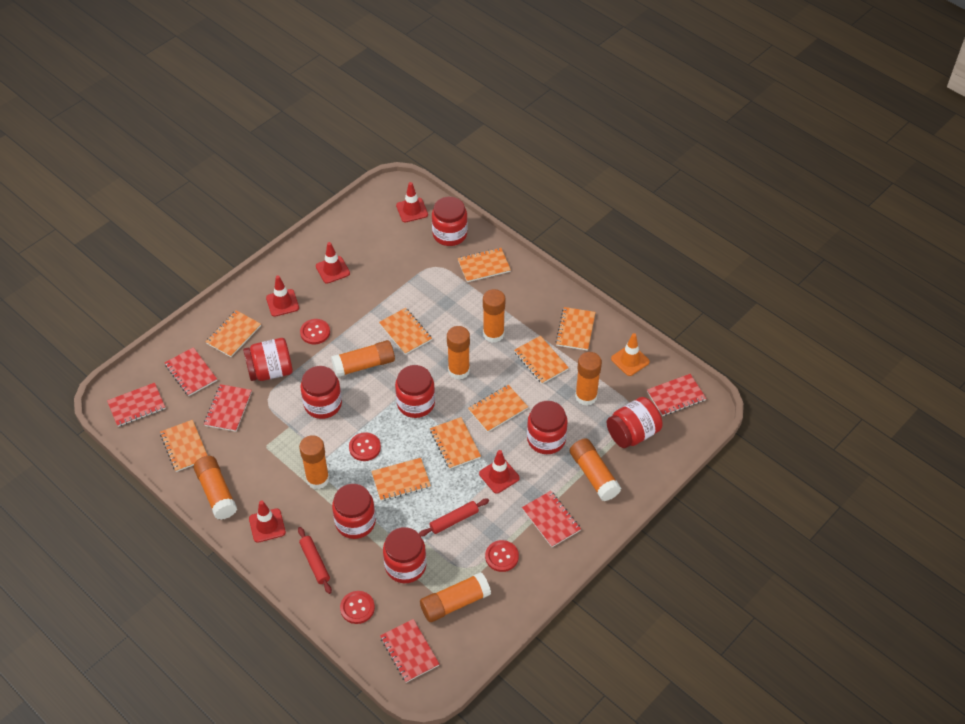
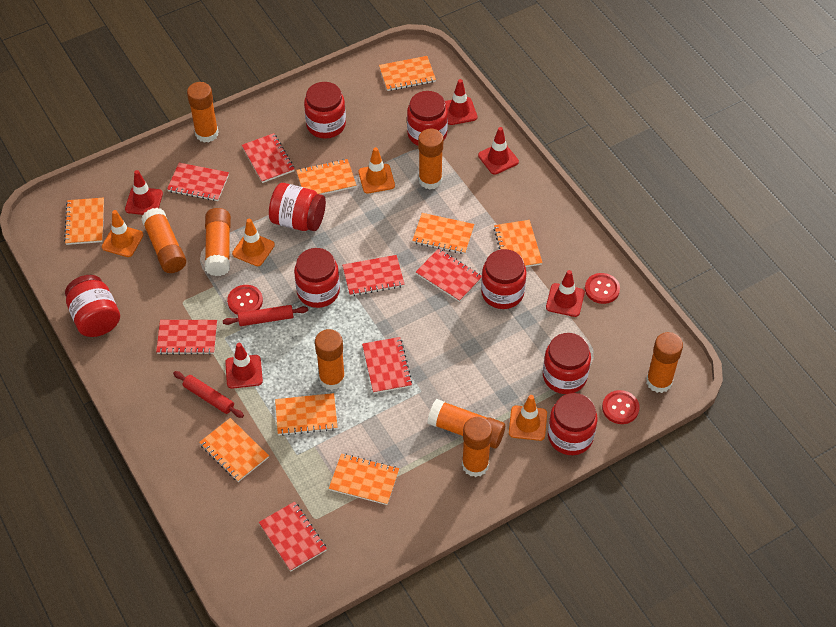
orange notebook: [160,420,208,472] [206,310,261,357] [371,458,431,501] [379,308,432,355] [430,417,481,469] [458,248,511,282] [468,385,528,432] [514,336,569,384] [555,307,596,351] = 9 -> [64,198,104,245] [199,418,269,482] [275,393,338,436] [296,159,356,195] [329,453,399,505] [379,56,436,91] [412,213,474,254] [493,220,543,267] = 8
orange traffic cone: [611,333,650,376] = 1 -> [102,210,143,257] [232,219,275,266] [358,147,395,193] [509,395,547,441] = 4
red button: [300,319,330,344] [340,591,375,624] [349,432,381,461] [485,540,519,572] = 4 -> [227,285,263,315] [585,273,620,304] [602,390,640,424] = 3
red notebook: [107,383,165,427] [165,347,217,396] [204,384,252,432] [380,619,439,683] [522,491,581,547] [647,374,706,416] = 6 -> [156,320,217,355] [167,163,229,201] [242,133,294,183] [259,501,327,571] [342,255,405,296] [362,337,413,393] [416,249,482,302] = 7

